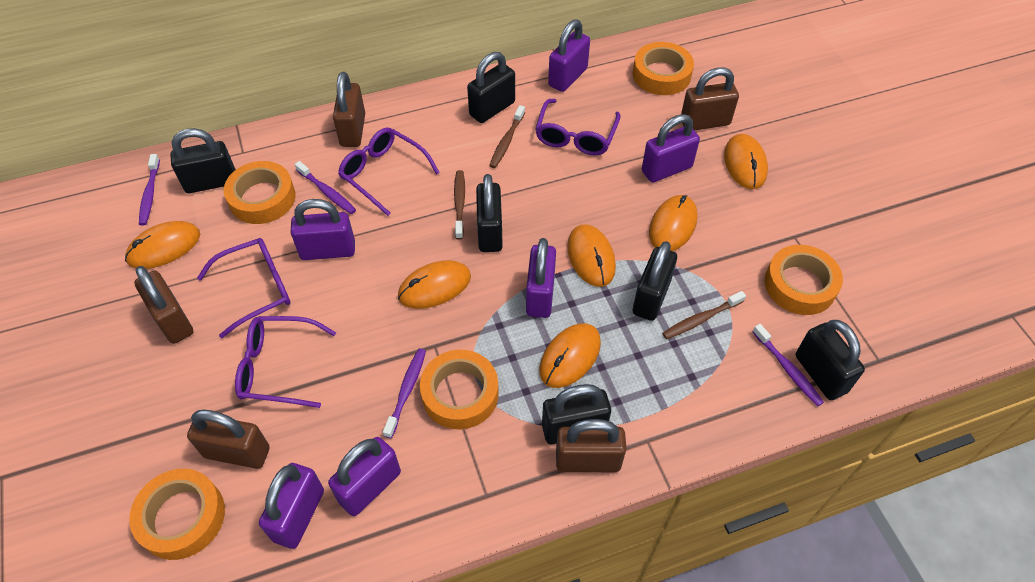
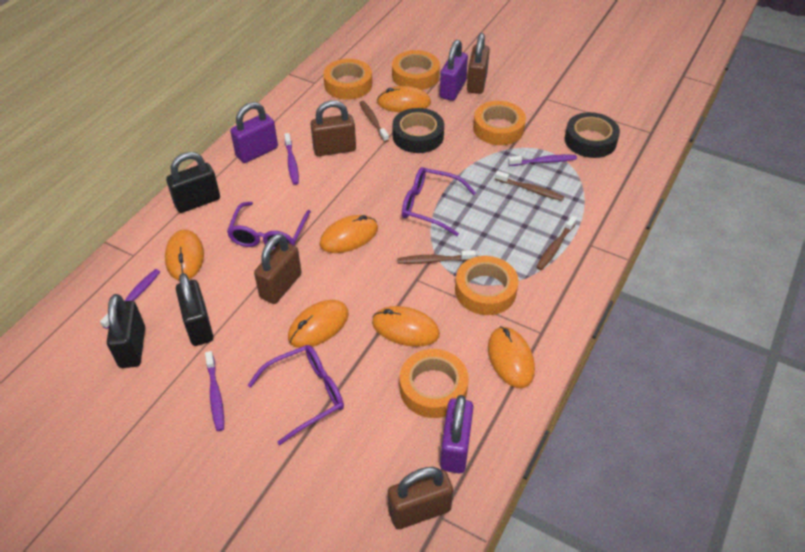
black padlock: [170,128,236,193] [467,52,515,123] [476,174,503,252] [542,384,611,444] [633,241,677,321] [796,320,865,400] = 6 -> [107,294,145,368] [166,152,220,213] [176,273,213,346] = 3
black tape: none = 0 -> [392,108,444,153] [565,112,620,158] = 2
brown padlock: [134,266,194,344] [187,410,270,469] [333,72,365,147] [556,419,626,472] [681,67,739,131] = 5 -> [254,234,302,304] [310,100,356,156] [388,467,453,529] [467,33,490,94] = 4
brown toothbrush: [454,170,465,240] [489,105,525,168] [662,291,746,339] = 3 -> [359,101,389,142] [397,250,476,264] [495,171,564,201] [536,216,577,270] = 4
purple glasses: [197,238,291,338] [235,316,336,408] [338,128,440,216] [535,99,621,155] = 4 -> [227,202,311,250] [248,345,344,445] [402,167,476,236] = 3
purple padlock: [259,463,324,549] [290,199,355,260] [328,437,401,516] [526,238,556,318] [548,19,590,92] [642,114,700,183] = 6 -> [230,102,278,163] [440,40,468,101] [440,395,473,473] = 3

